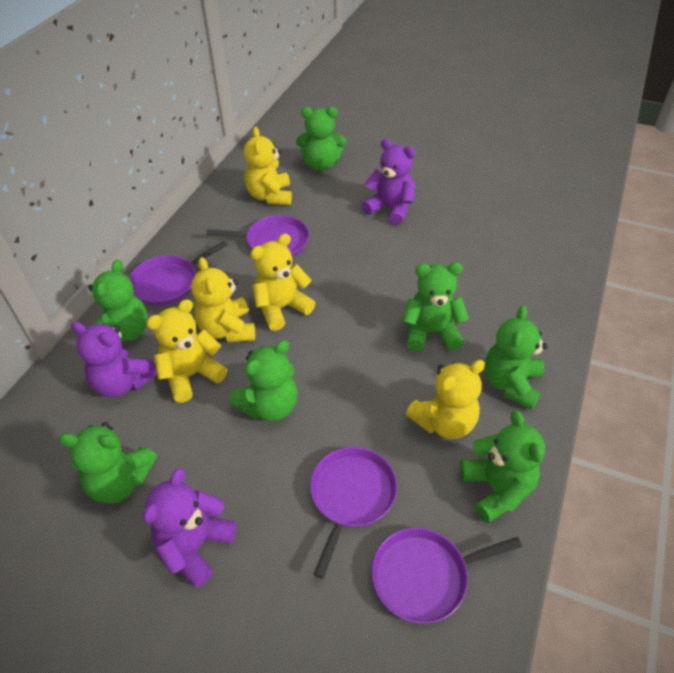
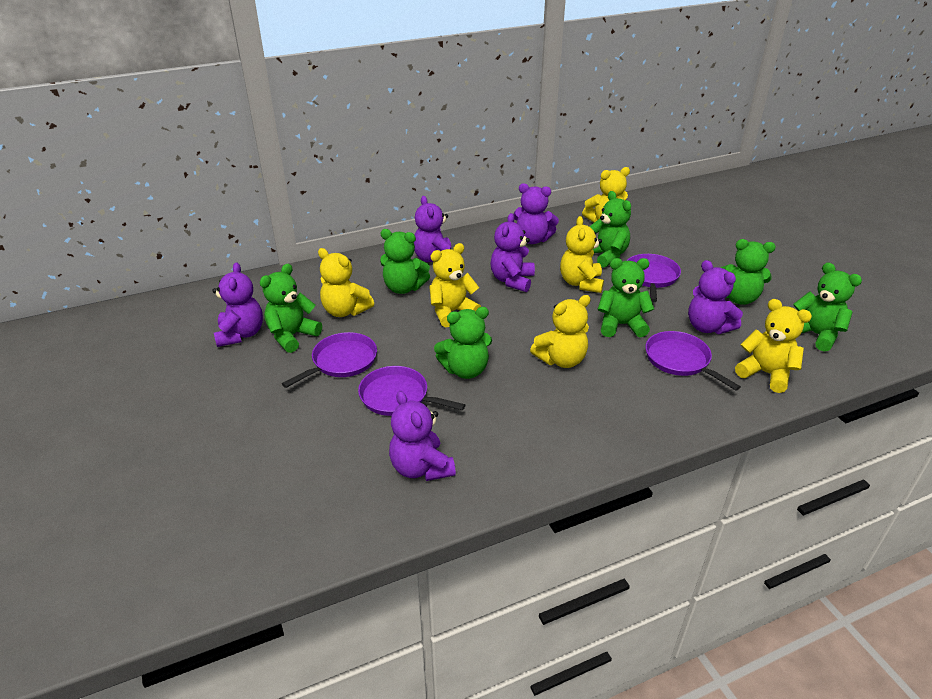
purple teddy bear: [71,321,157,397] [143,468,237,588] [362,139,416,225] = 3 -> [212,262,263,347] [389,391,456,481] [414,196,451,262] [490,213,535,292] [513,183,559,244] [688,260,743,334] = 6
yellow teddy bear: [146,299,227,403] [191,257,255,342] [244,127,292,205] [251,234,315,331] [406,360,485,439] = 5 -> [318,248,374,317] [429,243,481,327] [530,295,591,368] [560,216,604,293] [582,167,630,223] [735,299,812,393] = 6

